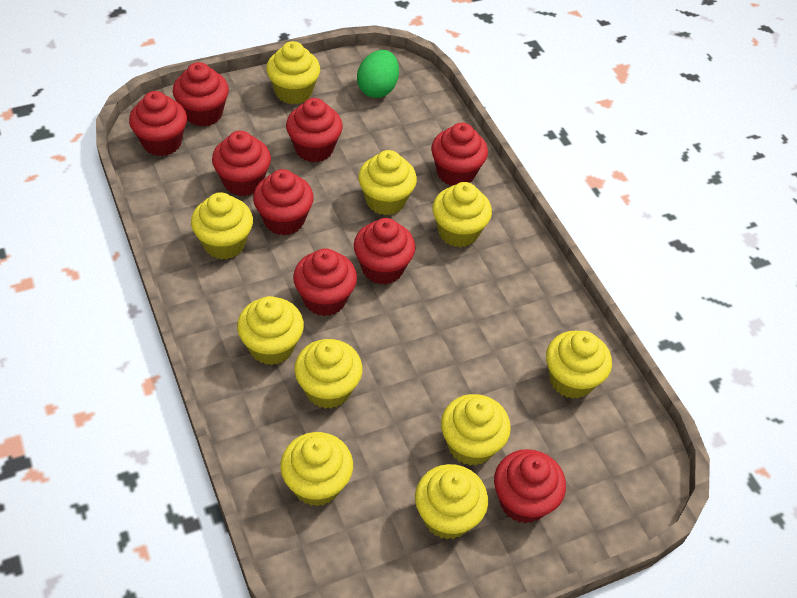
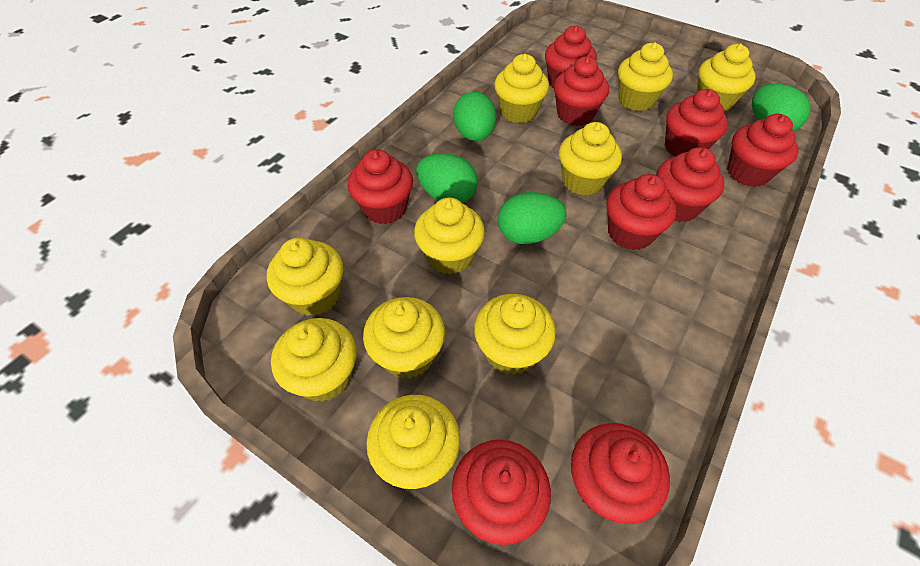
green egg: [357,50,399,98] = 1 -> [416,153,478,203] [453,92,496,141] [498,192,566,244] [752,83,810,131] = 4

